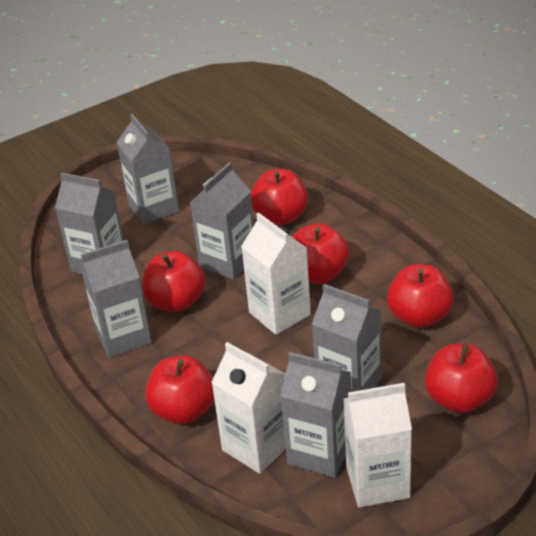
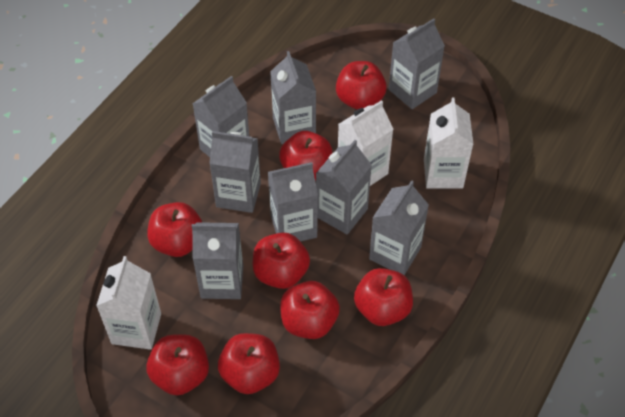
grey carton: [55,172,124,274] [80,240,152,358] [116,114,179,225] [190,162,254,280] [280,352,351,478] [312,284,382,392] = 6 -> [192,222,243,299] [193,76,249,157] [209,131,261,213] [268,162,318,242] [270,51,316,144] [316,140,372,235] [369,180,429,275] [389,18,445,109] = 8
red apple: [142,250,206,312] [145,355,214,424] [251,169,308,225] [292,223,350,284] [387,264,454,328] [425,343,498,413] = 6 -> [146,334,209,395] [147,202,203,257] [218,333,280,394] [253,232,310,289] [279,131,332,181] [280,281,340,339] [336,61,387,110] [354,268,413,326] = 8

